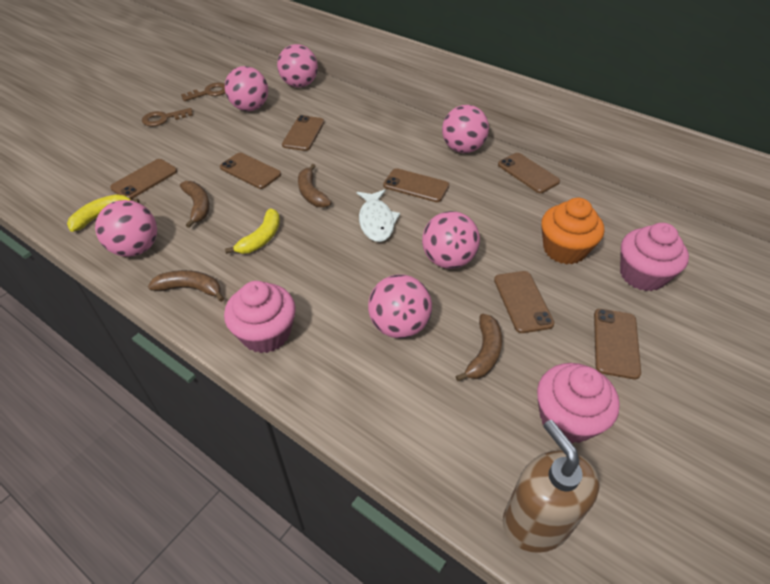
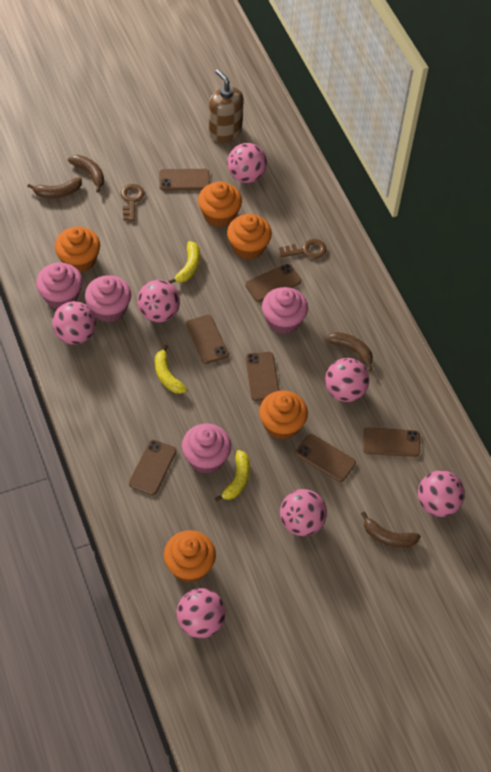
orange cupcake: [541,198,604,264] = 1 -> [55,227,100,273] [164,530,216,583] [198,181,242,227] [227,214,272,260] [259,390,308,440] = 5
pink ball: [95,200,157,257] [225,66,268,111] [277,44,318,88] [368,274,432,338] [422,211,480,269] [442,105,489,153] = 6 -> [52,301,96,345] [137,280,180,322] [177,588,226,638] [227,143,267,183] [280,489,327,536] [325,358,369,402] [418,470,465,517] = 7
pink cupcake: [224,281,296,353] [537,363,620,443] [620,223,689,291] = 3 -> [36,263,83,309] [85,275,131,322] [182,423,231,474] [262,287,308,334] = 4
white fish: [357,189,400,242] = 1 -> none = 0
yellow banana: [67,195,139,232] [225,208,280,254] = 2 -> [155,344,187,394] [169,241,200,283] [215,450,250,502] = 3

